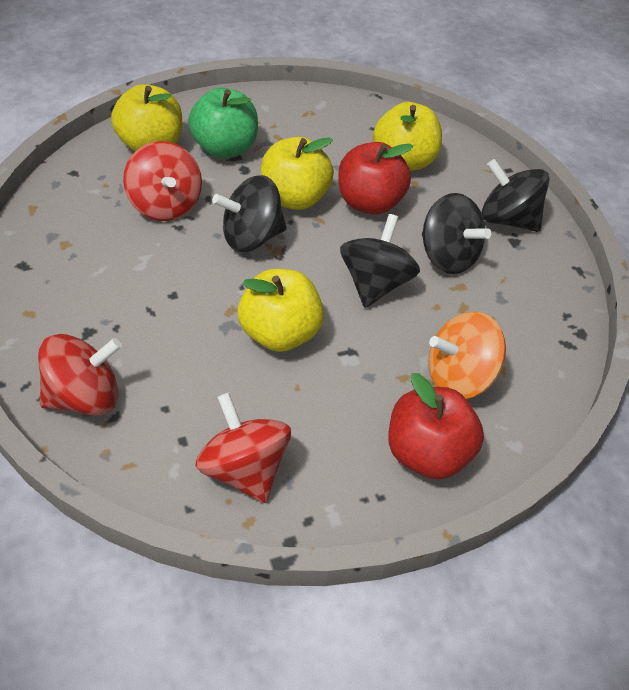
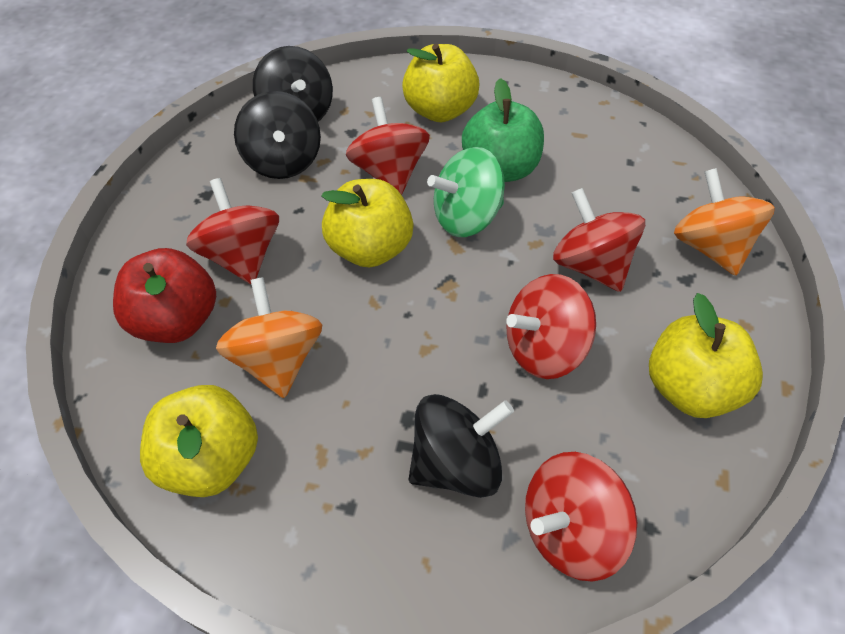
black spinning top: [212,175,287,252] [340,214,420,308] [422,193,491,274] [481,159,550,232] = 4 -> [234,91,321,179] [253,46,333,122] [409,394,514,498] = 3
green spinning top: none = 0 -> [427,147,505,237] = 1
orange spinning top: [428,311,506,399] = 1 -> [216,277,322,398] [674,168,775,276] = 2
red apple: [338,142,413,215] [388,373,484,480] = 2 -> [113,248,216,343] = 1
red spinning top: [38,334,122,416] [123,141,202,221] [195,393,291,503] = 3 -> [186,178,279,284] [346,97,430,195] [506,274,596,379] [525,452,637,582] [553,188,645,292] = 5

